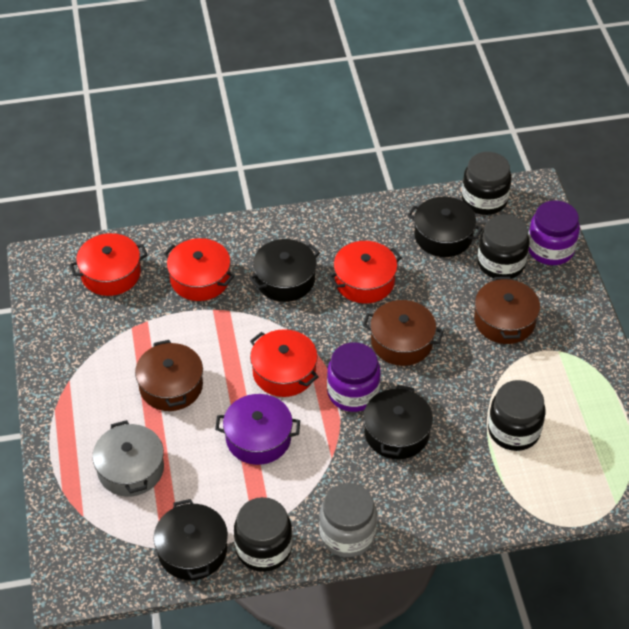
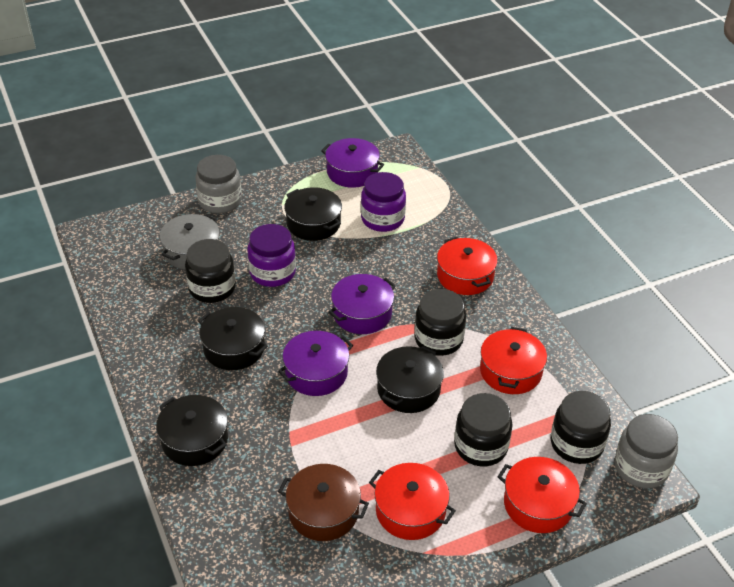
brown pot: [135,340,203,411] [363,300,444,366] [474,277,540,344] = 3 -> [278,464,369,541] = 1
grey jar: [319,483,377,557] = 1 -> [195,155,242,213] [615,414,678,488] = 2
purple pot: [215,394,300,465] = 1 -> [278,331,353,396] [321,138,384,188] [329,274,396,334] = 3

